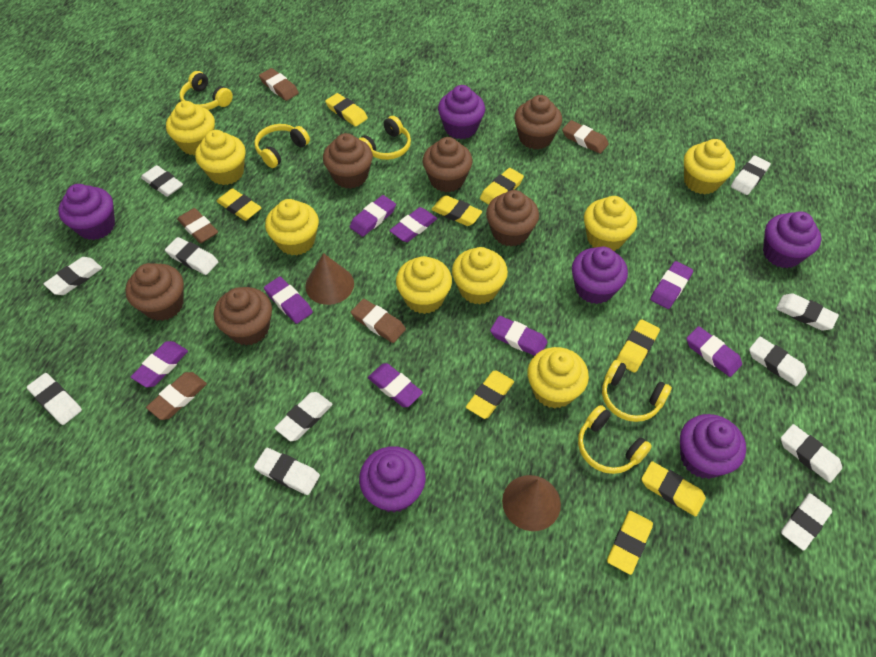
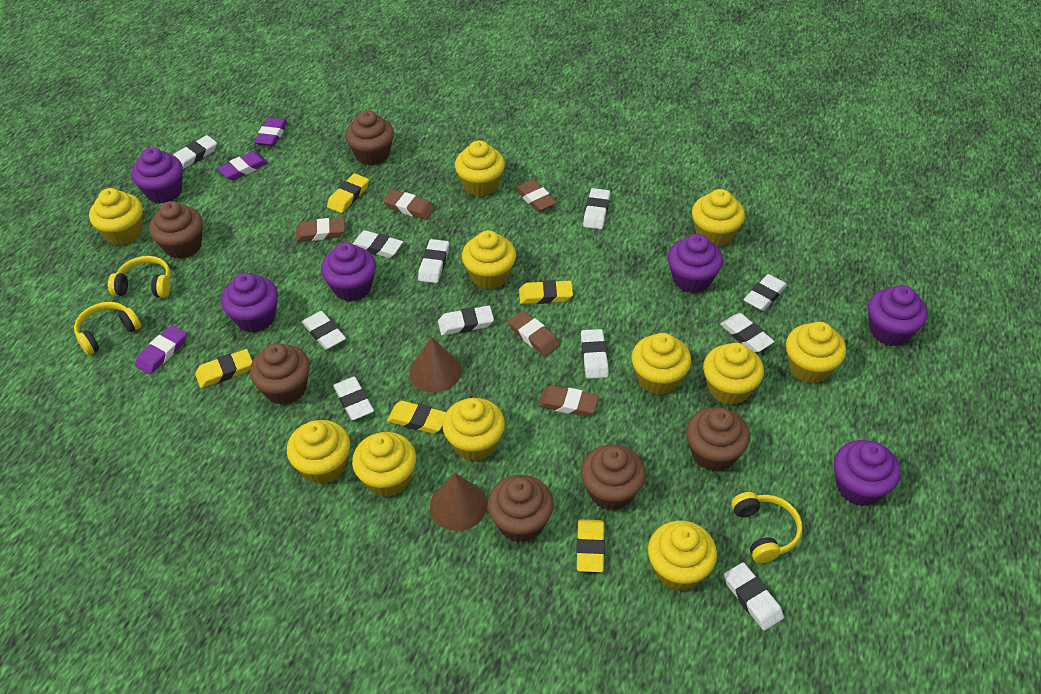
purple eraser: [131,341,188,387] [264,277,313,324] [350,195,396,237] [368,363,423,407] [389,207,437,242] [490,316,547,356] [650,261,693,309] [686,326,742,377] = 8 -> [135,325,187,374] [217,151,268,180] [254,118,288,146] = 3
yellow cupcake: [166,101,215,155] [195,130,246,185] [265,199,319,256] [396,256,452,314] [452,247,508,304] [527,347,589,409] [584,196,637,251] [684,139,735,195] = 8 -> [89,188,143,245] [287,420,350,485] [352,432,416,497] [442,398,505,461] [455,140,505,197] [462,230,516,289] [632,333,691,395] [648,521,717,591] [692,189,745,247] [703,343,764,405] [786,322,846,383] = 11
yellow eraser: [216,188,262,221] [325,93,368,127] [431,195,482,226] [466,370,514,419] [480,168,524,205] [607,511,653,575] [616,319,660,373] [641,461,706,517] = 8 -> [195,349,252,388] [327,173,369,213] [387,401,446,434] [519,280,573,304] [577,519,605,572] = 5
yellow headphones: [180,71,233,110] [254,124,310,168] [359,116,411,160] [578,405,652,474] [602,360,672,422] = 5 -> [74,302,141,355] [108,256,171,298] [731,492,802,563] = 3

